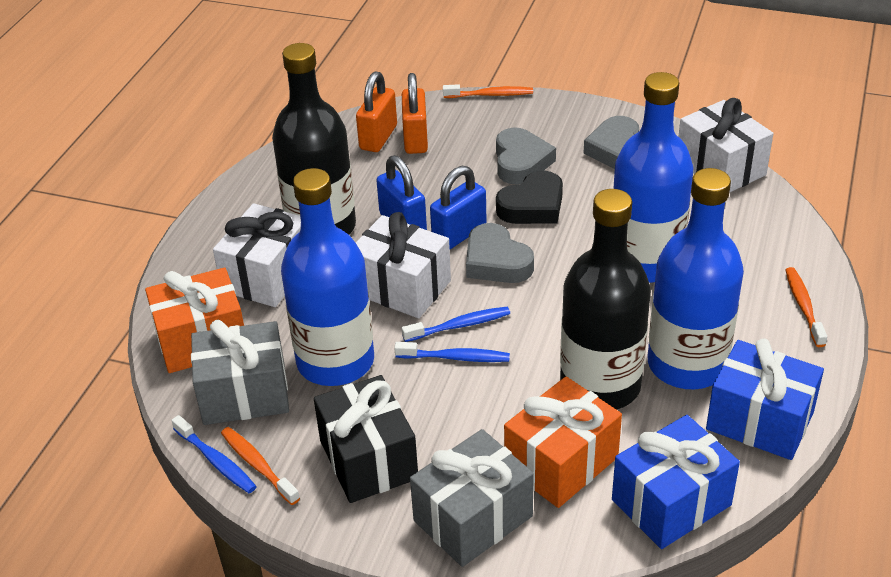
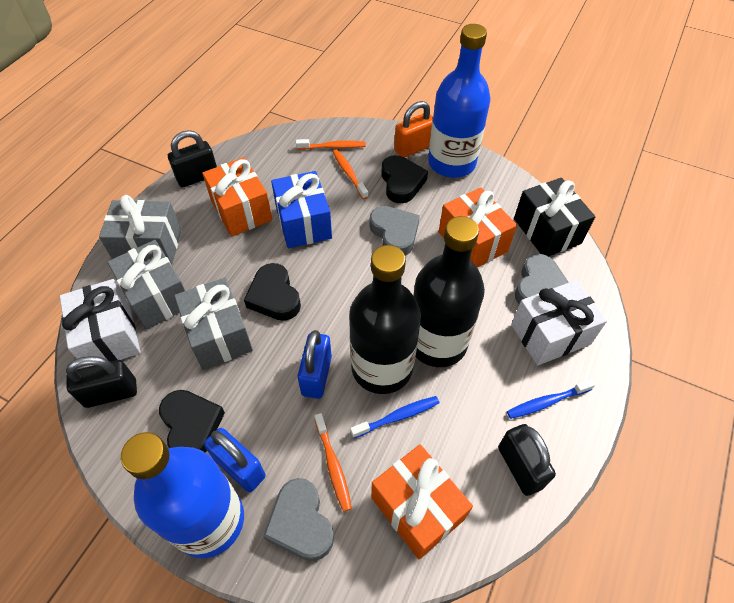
black heart: [496,170,563,224] = 1 -> [159,390,225,453] [244,263,301,321] [381,155,428,203] = 3
black padlock: none = 0 -> [66,356,137,408] [168,130,217,188] [498,424,556,496] = 3
blue bottle: [281,168,374,386] [613,72,693,283] [648,168,744,389] = 3 -> [121,432,244,558] [428,24,490,178] = 2
blue gift: [612,415,740,549] [706,338,824,460] = 2 -> [271,171,332,248] = 1
blue toothbrush: [171,415,257,493] [394,342,510,362] [402,307,510,342] = 3 -> [350,396,439,438] [507,379,595,419] = 2
grey gift: [191,320,289,425] [410,429,534,567] = 2 -> [99,195,181,265] [107,240,185,330] [174,278,253,370] = 3
orange gift: [145,268,244,373] [504,376,622,508] = 2 -> [202,157,272,237] [371,444,473,559] [439,188,517,267] = 3
orange padlock: [356,72,397,152] [402,73,428,154] = 2 -> [394,101,433,158] = 1
white gift: [213,203,301,307] [356,212,451,318] [678,98,773,193] = 3 -> [60,279,141,367] [511,280,607,366] = 2

